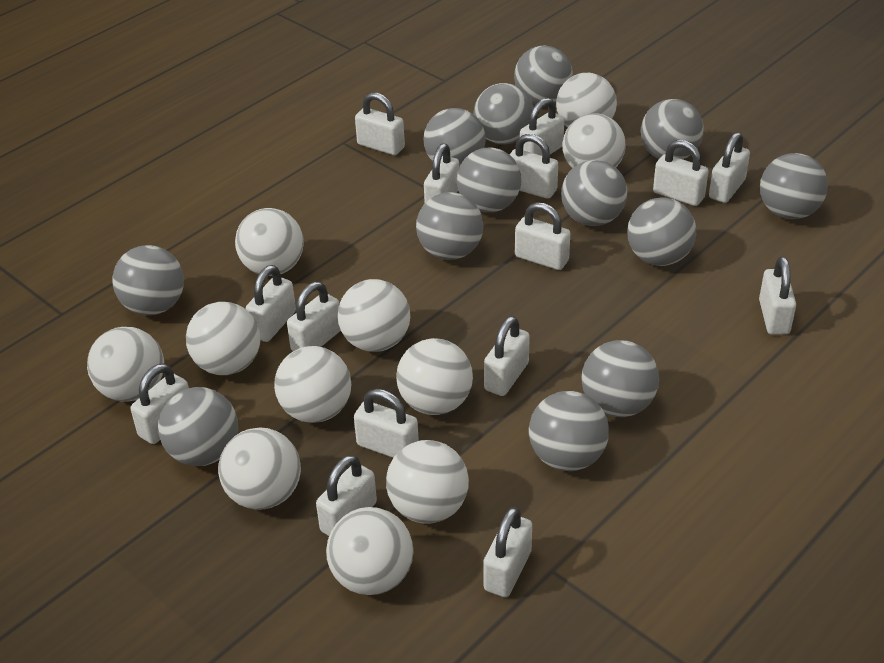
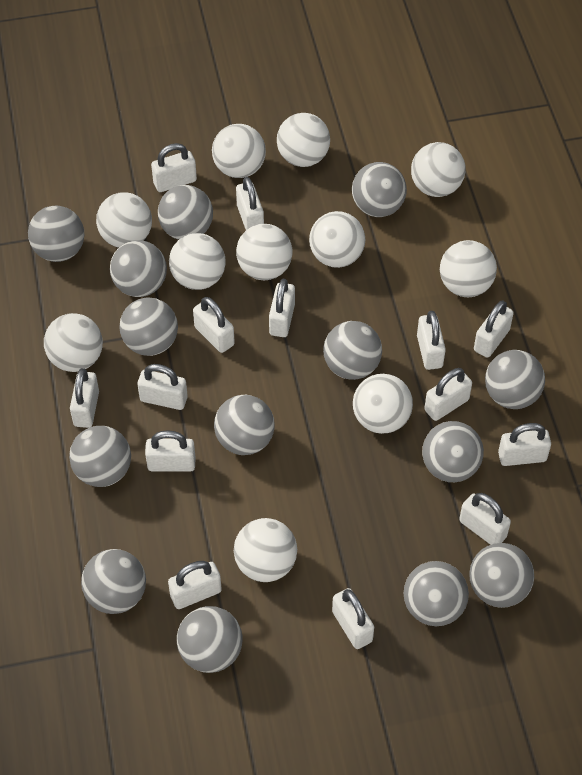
grey ball: [112,245,184,315] [158,387,238,466] [416,192,483,260] [423,108,486,167] [457,147,521,213] [473,83,533,144] [514,46,573,104] [529,391,609,471] [561,160,627,226] [581,340,659,417] [627,197,696,266] [641,99,704,159] [760,153,828,219] = 13 -> [28,206,84,262] [69,426,131,487] [81,549,146,614] [110,240,167,297] [119,297,178,356] [158,185,213,240] [177,606,242,673] [214,395,275,455] [323,321,382,380] [352,162,407,217] [404,561,469,626] [422,421,484,482] [469,543,534,608] [485,350,545,409] = 14
white padlock: [131,363,189,444] [246,265,296,342] [287,282,341,351] [316,455,377,536] [354,389,419,458] [355,92,405,155] [424,143,459,203] [483,507,532,597] [484,316,530,396] [509,134,558,199] [515,202,570,270] [520,98,564,156] [653,140,708,206] [709,132,750,203] [759,257,796,335] = 15 -> [70,368,99,428] [137,364,188,410] [145,430,196,472] [151,143,197,192] [168,561,222,609] [193,297,235,353] [236,177,264,230] [269,279,295,337] [332,588,374,649] [417,311,446,370] [424,368,472,421] [459,493,511,545] [474,300,514,358] [498,423,551,466] = 14

